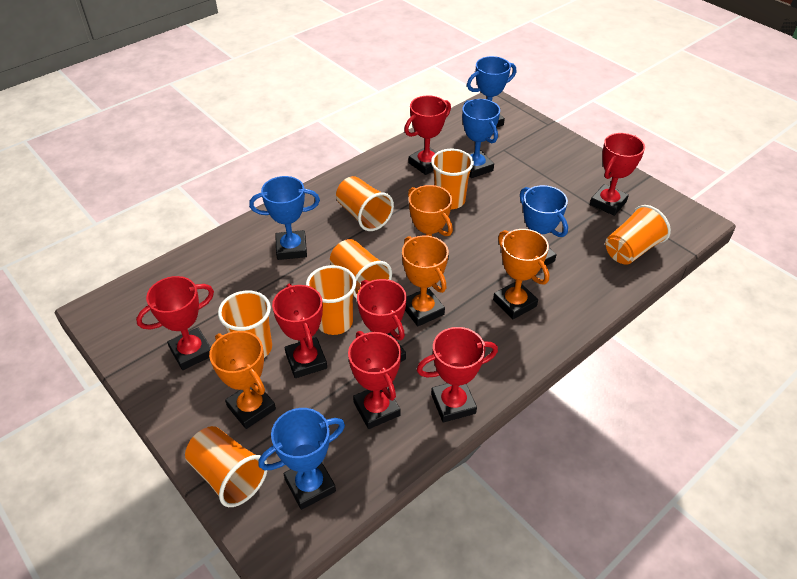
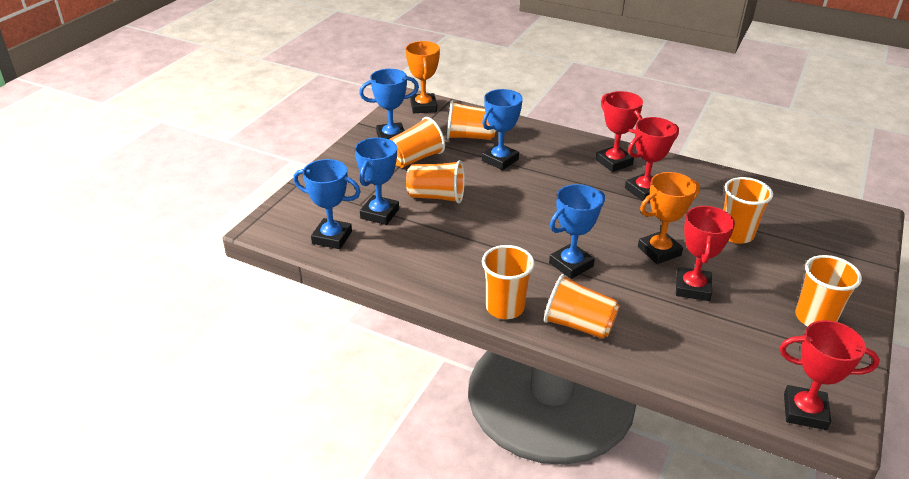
orange trophy: [209,331,276,429] [402,235,448,326] [408,185,453,259] [493,229,549,319] = 4 -> [406,41,440,113] [638,172,700,264] = 2
red trophy: [136,276,214,370] [272,284,327,378] [348,331,401,429] [357,279,406,362] [405,95,451,175] [417,327,498,423] [590,133,645,216] = 7 -> [596,91,643,172] [625,117,679,201] [676,206,735,301] [780,320,880,430] = 4

